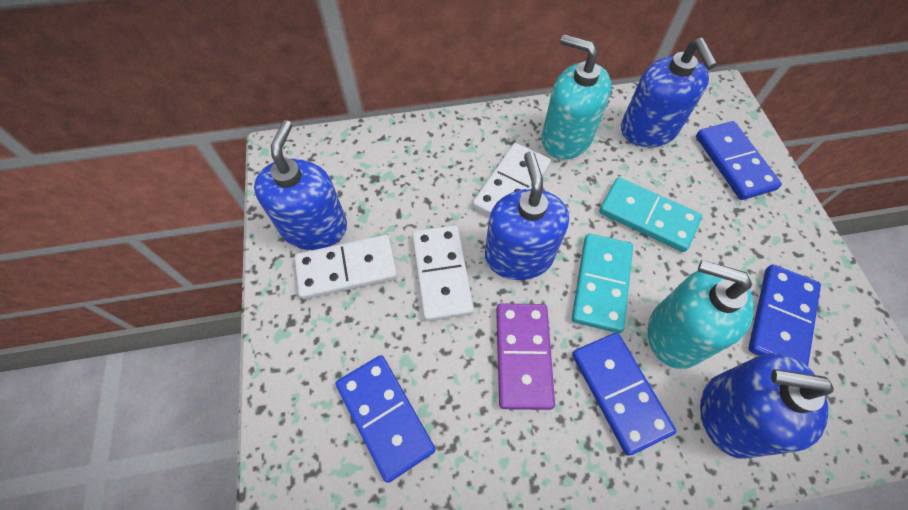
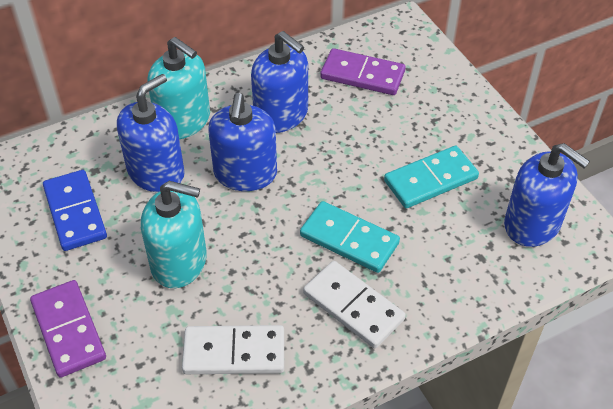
blue domino: [335,355,435,483] [572,333,676,456] [696,121,782,200] [748,265,821,366] = 4 -> [43,170,107,251] = 1
purple domino: [496,303,555,410] = 1 -> [30,280,106,378] [320,48,406,95] = 2
white domino: [295,235,397,299] [412,225,474,321] [473,143,551,216] = 3 -> [182,325,284,374] [303,261,406,348] = 2

